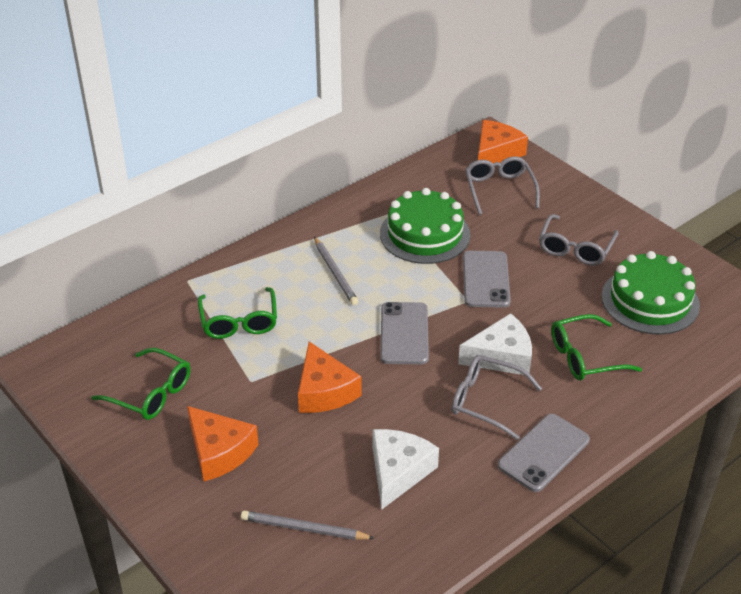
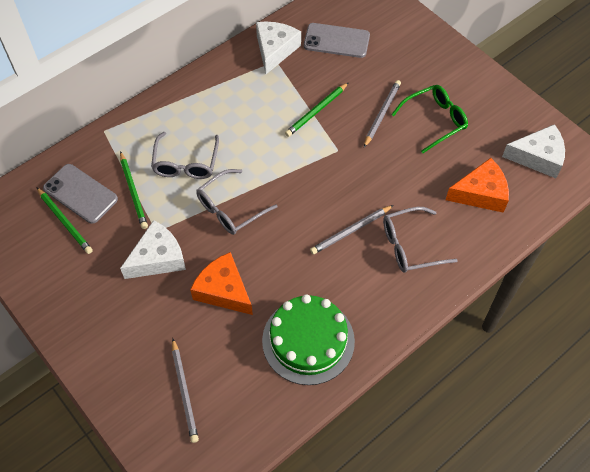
green cake: [380,188,470,264] [601,251,700,335] = 2 -> [262,294,355,385] = 1
green glasses: [91,348,191,420] [198,287,277,339] [551,314,642,381] = 3 -> [391,85,468,153] = 1
green pencil: none = 0 -> [36,187,93,254] [120,151,148,229] [285,82,349,137] = 3
grey pencil: [241,510,375,540] [314,237,358,305] = 2 -> [172,339,199,443] [310,205,394,254] [364,80,401,147] = 3
grey phone: [380,302,429,364] [463,251,511,308] [498,414,590,492] = 3 -> [43,164,118,224] [304,23,370,58] = 2
orange cheese: [187,406,259,481] [298,341,362,413] [478,120,528,163] = 3 -> [190,252,253,315] [446,158,509,213] = 2
white cheese: [373,429,439,510] [458,313,532,375] = 2 -> [120,220,186,279] [256,22,301,74] [502,124,565,178] = 3

